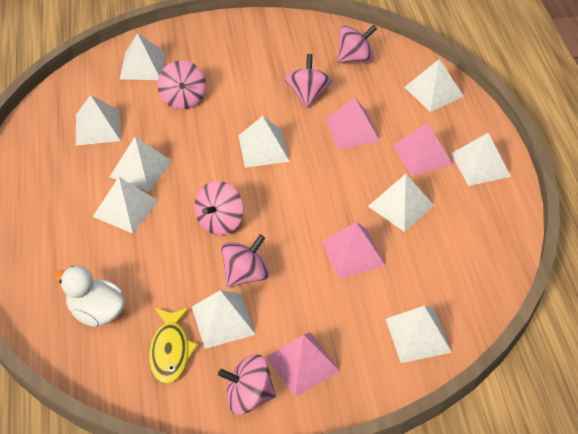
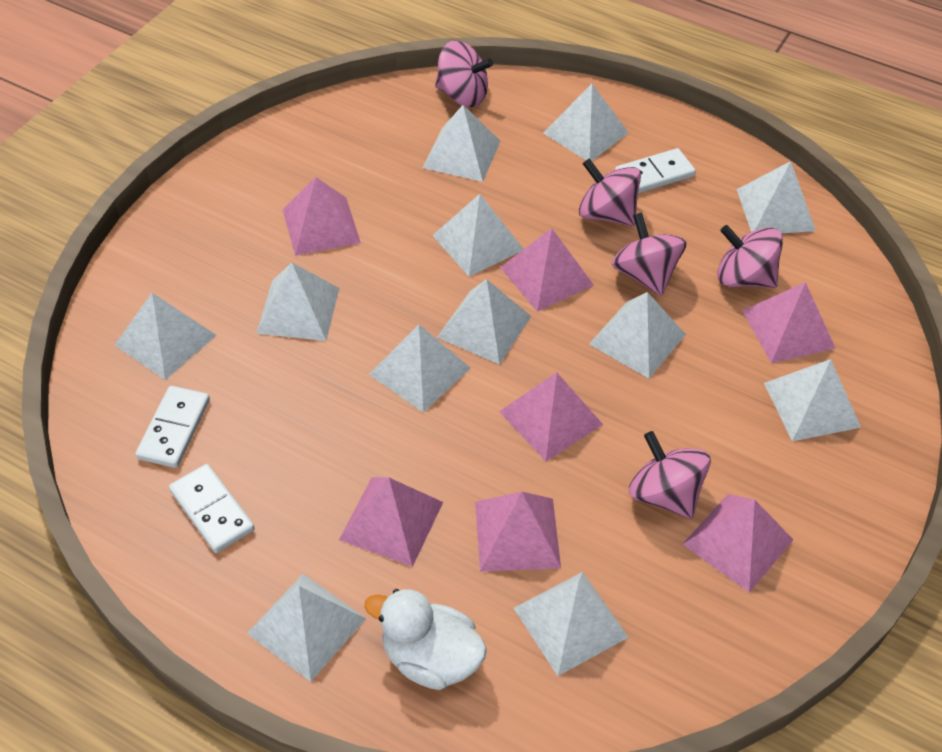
pink pyramid: [266,332,340,397] [322,222,386,279] [326,98,380,149] [393,123,453,176] = 4 -> [283,177,361,256] [339,477,443,567] [475,491,561,572] [499,372,603,461] [500,228,594,312] [683,494,793,592] [742,282,836,363] = 7
pink spinning top: [157,61,206,109] [195,181,243,235] [218,354,276,415] [221,234,270,287] [285,54,333,108] [337,25,377,63] = 6 -> [435,41,493,107] [579,159,641,226] [612,212,687,296] [629,431,711,519] [717,225,783,288] = 5
white domino: none = 0 -> [135,386,210,468] [169,464,255,553] [615,148,696,193] = 3
white pyramid: [76,95,121,146] [93,177,158,233] [110,137,172,192] [120,33,166,80] [192,290,256,349] [238,116,290,168] [368,174,434,232] [385,306,452,363] [405,59,464,112] [451,133,511,186] = 10 -> [114,293,216,380] [247,574,366,682] [256,262,339,341] [369,325,470,413] [423,105,501,182] [432,194,524,277] [437,279,531,364] [514,572,628,676] [543,84,629,161] [589,292,686,378] [737,161,816,233] [764,359,861,441] = 12
yellow fish: [149,308,198,384] = 1 -> none = 0

